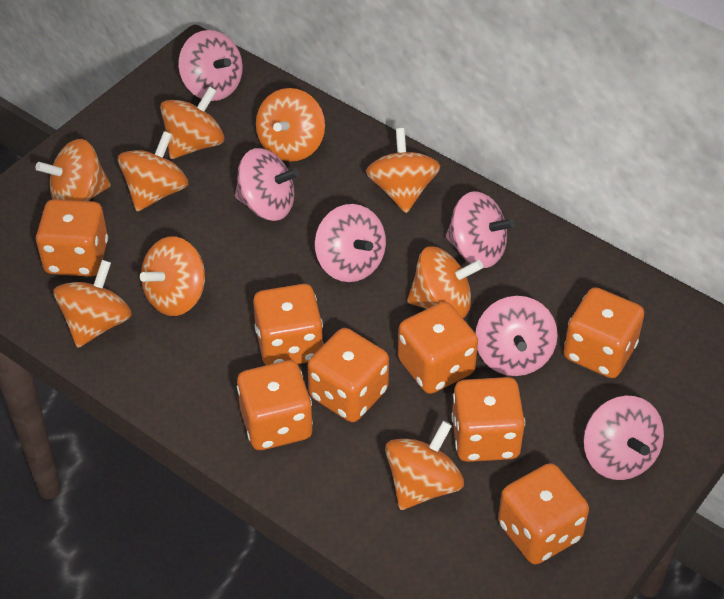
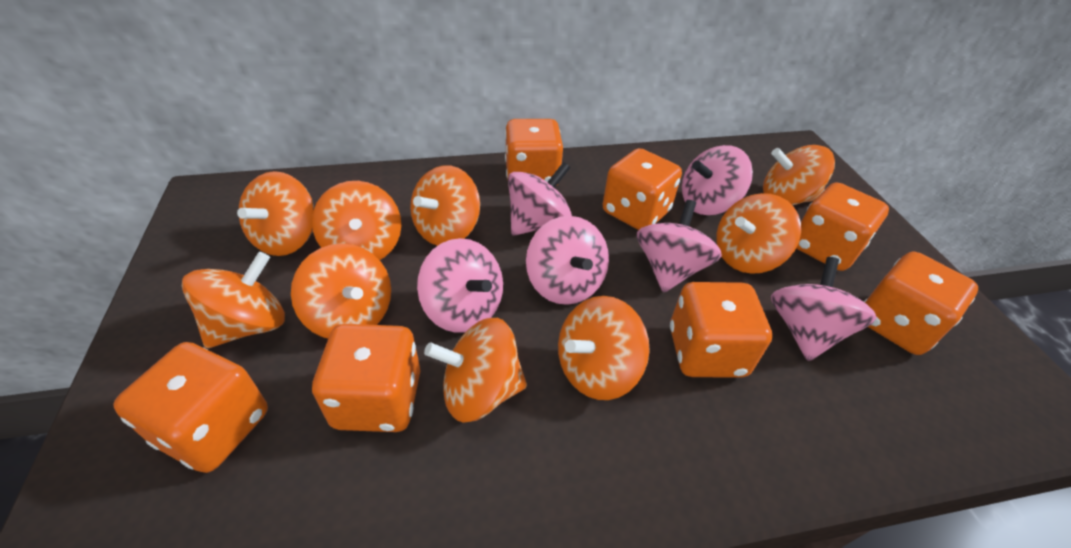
orange dice: [36,199,108,277] [237,360,313,450] [253,284,324,365] [308,328,389,422] [398,302,478,394] [451,377,525,462] [498,463,589,565] [564,287,644,378] = 8 -> [113,342,268,473] [312,324,420,432] [505,119,563,185] [603,148,682,230] [670,282,772,378] [796,182,889,271] [864,252,978,355] = 7

